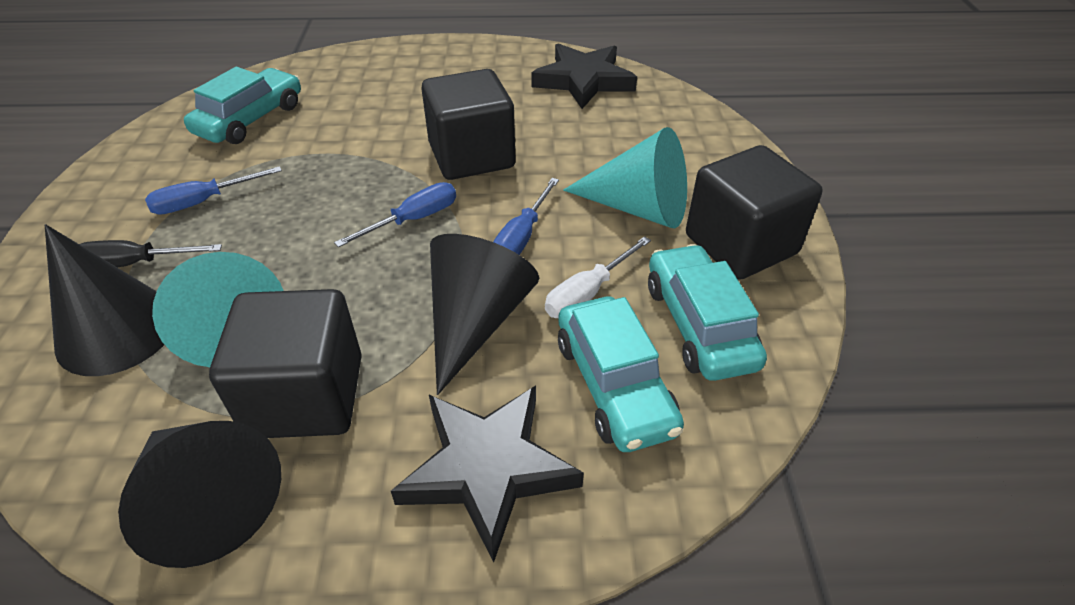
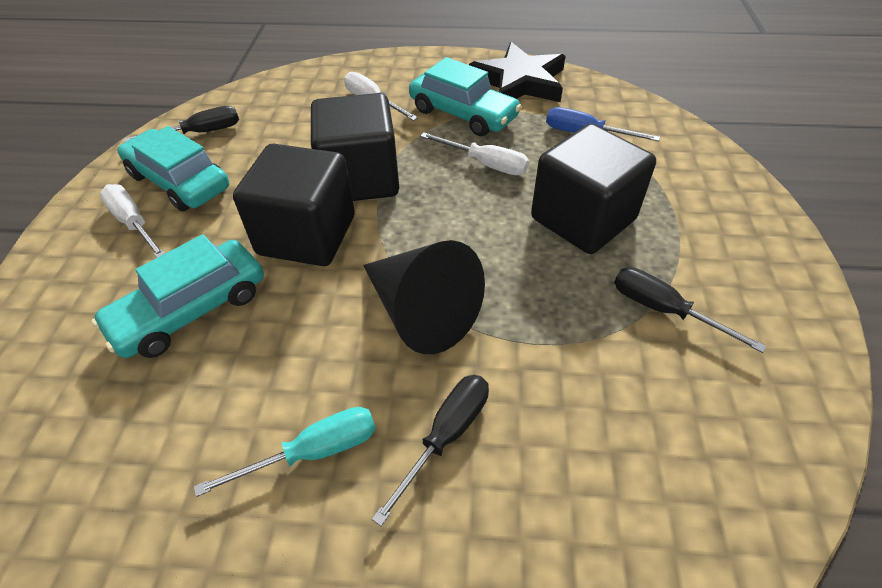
black cone: [45,224,164,376] [118,421,281,568] [430,234,539,395] = 3 -> [363,240,485,354] = 1
black screwdriver: [79,240,222,267] = 1 -> [124,106,239,142] [372,375,489,526] [614,267,767,353] = 3
black star: [391,386,584,562] [531,43,637,109] = 2 -> [469,42,565,102] = 1
blue screwdriver: [145,166,282,215] [334,182,456,247] [493,178,559,255] = 3 -> [546,107,660,141] = 1
turquoise cone: [152,252,284,367] [563,127,687,228] = 2 -> none = 0
turquoise screwdriver: none = 0 -> [194,407,376,497] = 1
white screwdriver: [545,236,651,318] = 1 -> [100,184,165,258] [344,72,418,121] [420,132,529,175] = 3

